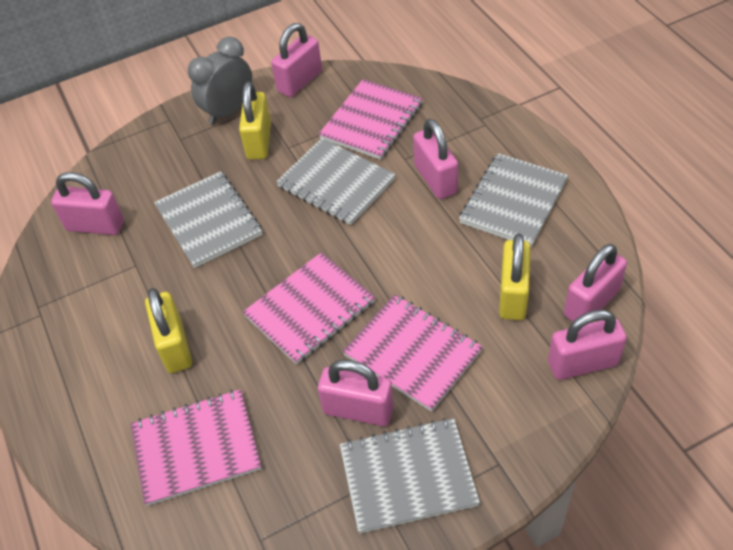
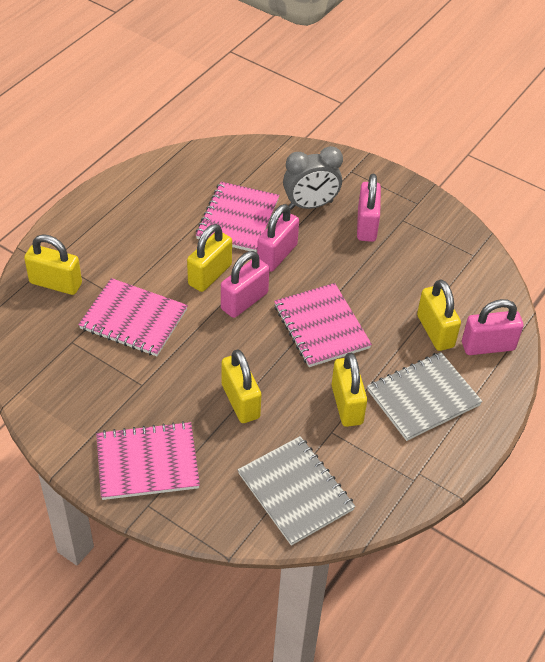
grey notebook: [154,171,262,268] [276,138,396,225] [340,418,480,534] [459,153,568,247] = 4 -> [238,436,356,546] [367,352,483,441] = 2
pink padlock: [51,172,124,235] [271,23,322,97] [318,360,394,426] [413,119,458,199] [548,310,627,380] [564,244,627,322] = 6 -> [221,251,269,318] [257,204,299,272] [357,174,381,242] [462,299,523,355] = 4
yellow padlock: [145,288,192,373] [239,82,271,160] [499,234,531,320] = 3 -> [24,234,82,295] [187,224,232,292] [222,349,261,423] [332,353,367,427] [417,280,461,351] = 5

